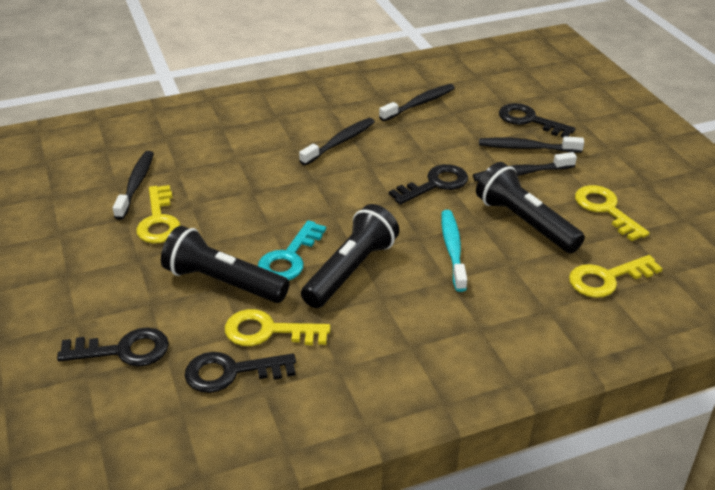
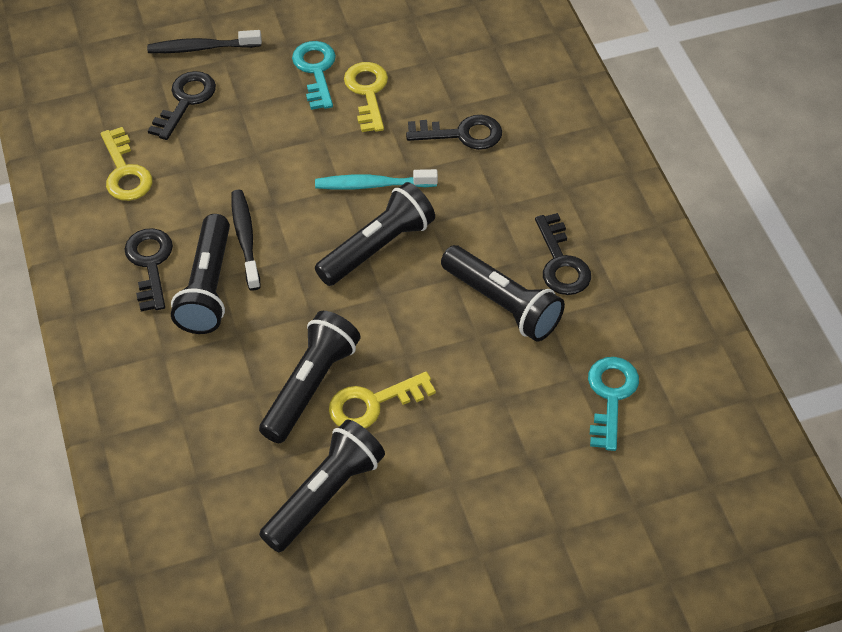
black flashlight: [161,226,289,303] [301,204,399,308] [476,162,585,253] = 3 -> [171,214,230,334] [259,311,360,443] [259,419,385,552] [315,182,435,286] [441,245,565,341] = 5
black toothbrush: [113,151,154,220] [299,118,375,166] [379,84,455,121] [473,152,577,181] [479,136,584,153] = 5 -> [147,30,262,53] [231,189,261,291] = 2
turquoise key: [258,220,326,280] = 1 -> [292,41,336,110] [588,357,639,451] = 2
yellow key: [136,185,181,243] [225,309,331,346] [569,255,663,298] [575,185,650,241] = 4 -> [101,127,152,201] [329,372,436,428] [344,62,388,132] = 3

